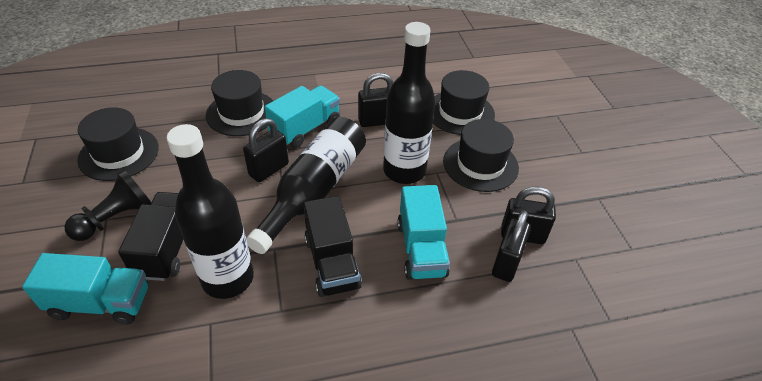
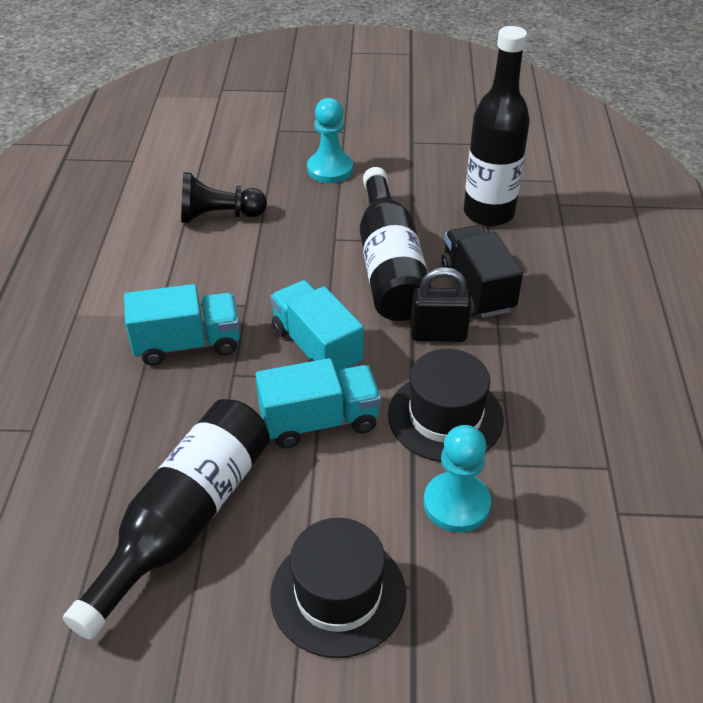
black hat: [77,107,159,181] [206,70,273,136] [433,70,495,135] [443,119,519,192] = 4 -> [270,518,406,658] [388,349,504,462] = 2
black padlock: [243,118,289,182] [358,73,393,127] [492,210,531,282] [501,187,556,244] = 4 -> [411,267,472,342] = 1
black truck: [118,192,183,281] [303,196,362,297] = 2 -> [442,225,523,318] = 1
turquoise pawn: none = 0 -> [307,98,353,183] [424,425,491,532] = 2

